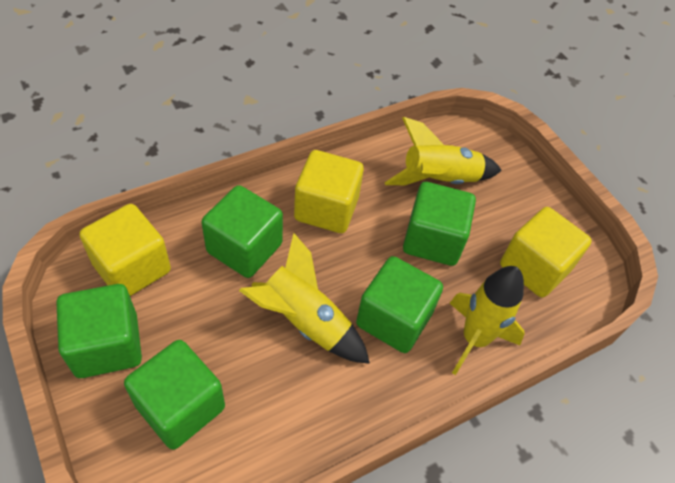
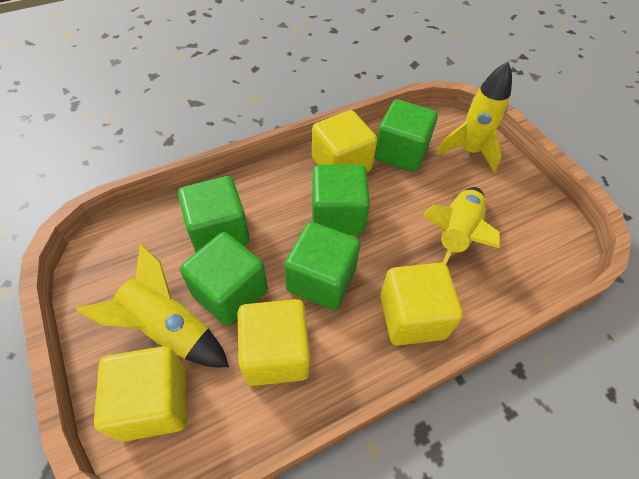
yellow cube: [79,204,171,296] [294,150,364,233] [500,207,592,298] = 3 -> [94,346,187,442] [238,299,310,386] [312,110,377,172] [380,263,463,346] = 4

